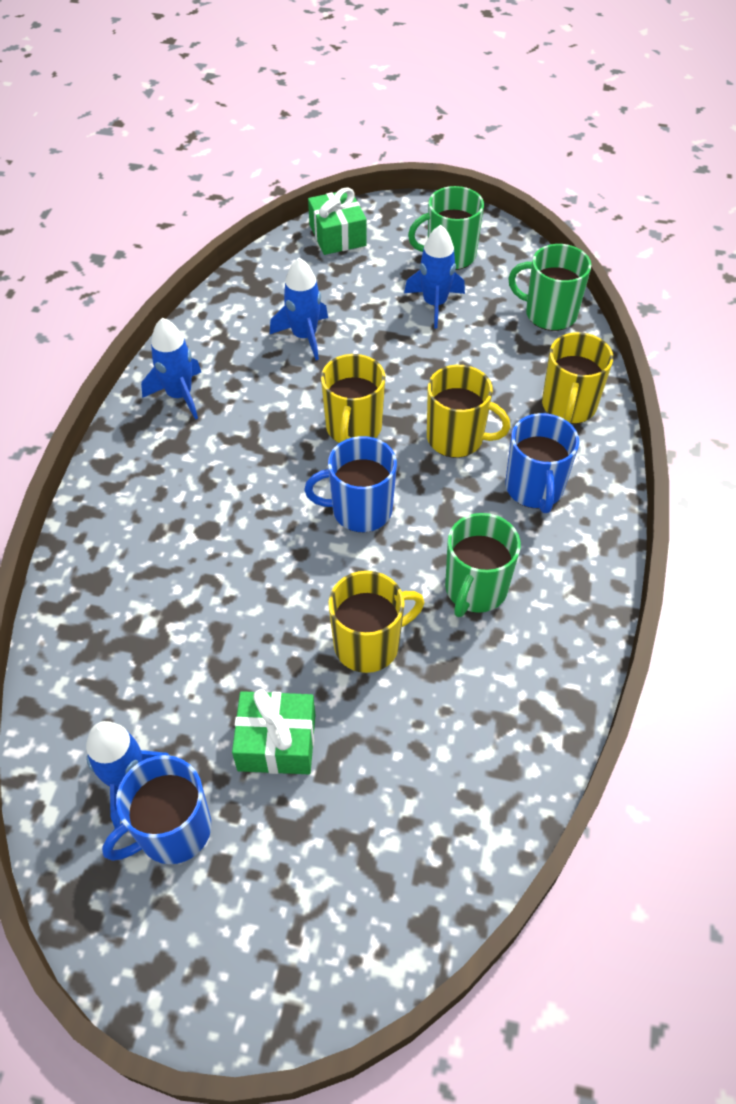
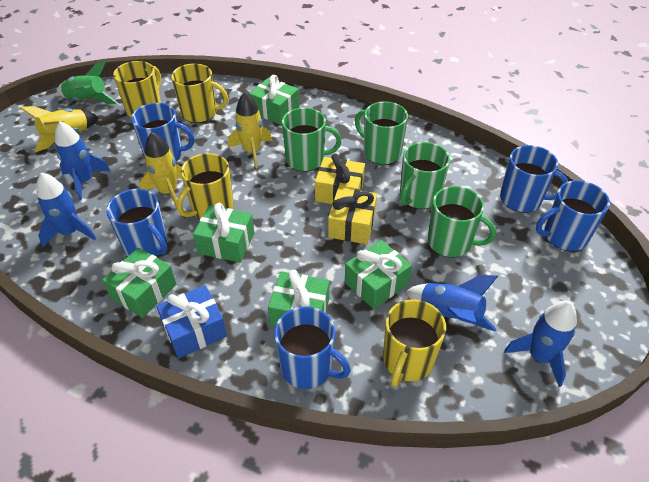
blue gift: none = 0 -> [156,285,227,358] = 1
blue mug: [102,755,211,864] [305,436,397,532] [505,413,579,513] = 3 -> [106,189,168,256] [131,103,194,161] [274,306,351,389] [500,145,568,213] [536,180,610,251] = 5
green gift: [232,689,315,774] [308,187,367,255] = 2 -> [102,248,176,318] [193,203,254,263] [249,75,299,125] [268,270,330,327] [345,240,412,309] = 5
green mug: [408,186,484,270] [445,513,521,617] [508,244,591,331] = 3 -> [282,108,342,172] [355,101,408,165] [400,142,450,209] [428,186,496,257] = 4
green rocket: none = 0 -> [57,60,118,104] = 1
yellow gift: none = 0 -> [315,153,365,204] [328,187,377,244] = 2
yellow rocket: none = 0 -> [20,106,99,152] [139,132,182,208] [228,92,272,168] = 3

